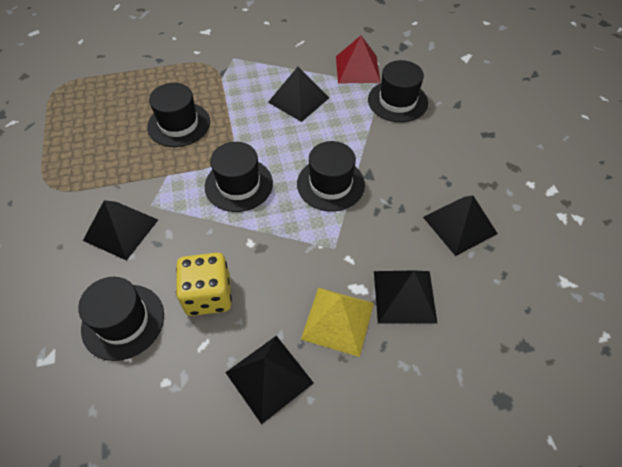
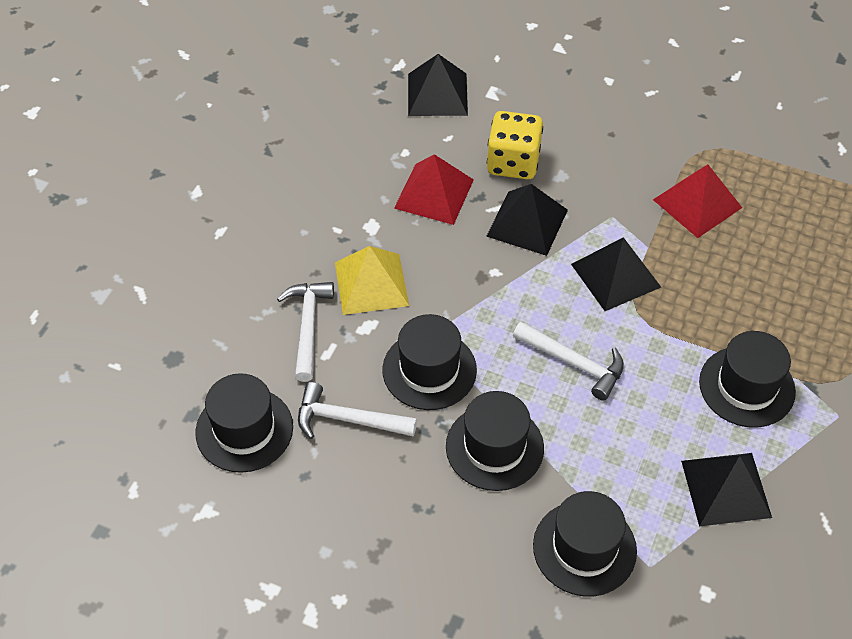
black pyramid: [83,200,158,261] [225,336,314,424] [268,67,329,122] [374,270,438,324] [423,195,498,256] = 5 -> [408,54,468,116] [486,184,568,256] [571,237,661,311] [681,453,772,526] = 4
red pyramid: [336,36,381,84] = 1 -> [394,154,474,225] [653,165,742,238] = 2
white hammer: none = 0 -> [277,282,334,382] [298,382,417,439] [513,322,624,401] = 3

